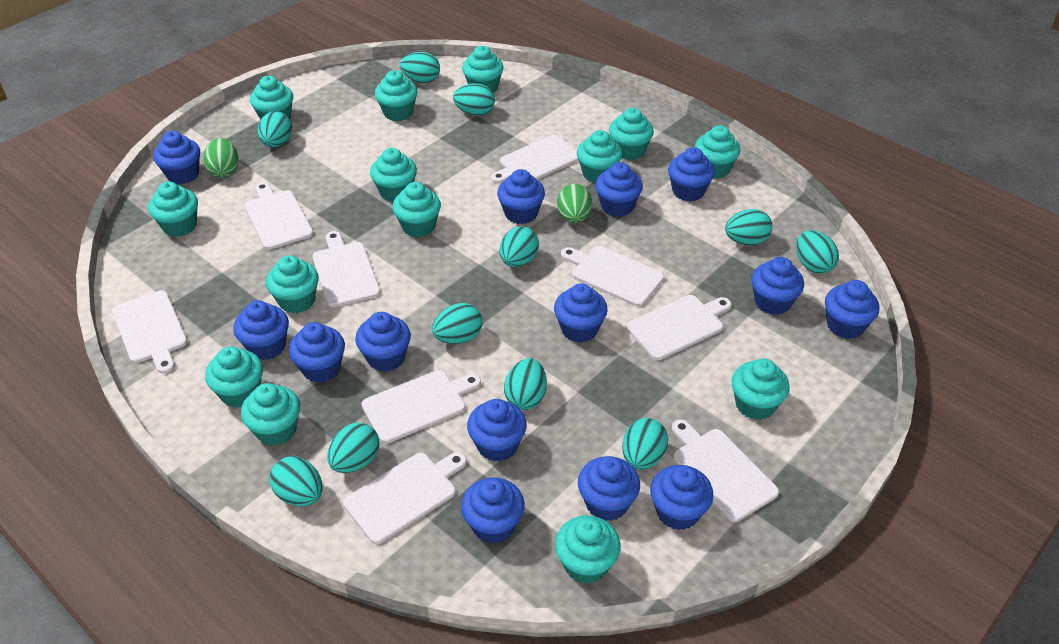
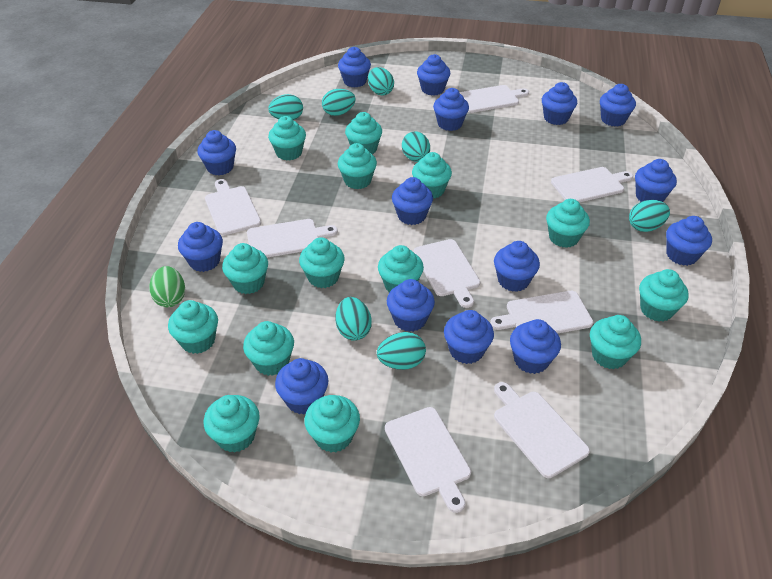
blue cupcake: [153,131,200,184] [233,300,289,360] [289,322,345,383] [355,312,411,372] [461,478,525,544] [467,399,527,462] [497,169,545,224] [554,284,608,343] [578,456,640,521] [595,162,643,217] [650,465,713,530] [668,147,715,201] [751,257,804,315] [825,280,879,339] = 14 -> [178,222,223,272] [197,130,236,176] [275,358,328,415] [338,47,371,88] [387,279,435,332] [392,177,433,225] [417,54,451,96] [433,88,469,131] [444,310,494,364] [494,241,540,292] [510,319,561,374] [542,82,577,125] [600,84,636,127] [635,159,677,202] [666,216,712,266] = 15
green egg: [203,138,238,178] [557,184,592,223] = 2 -> [149,266,185,307] = 1
turquoise egg: [258,111,292,147] [269,456,322,506] [327,422,379,473] [400,52,440,83] [432,303,483,344] [453,83,495,116] [500,226,539,267] [504,358,547,410] [622,418,668,470] [725,209,772,245] [796,231,839,274] = 11 -> [268,94,303,120] [322,89,356,116] [335,297,372,341] [368,67,394,96] [377,332,426,370] [402,132,430,162] [629,200,670,232] = 7
white cutting board: [112,290,187,374] [244,182,313,250] [313,231,380,307] [343,452,467,544] [362,370,481,443] [491,135,579,184] [561,246,664,307] [626,295,732,360] [672,419,779,522] = 9 -> [205,179,261,236] [247,219,338,258] [385,407,471,513] [414,239,480,308] [459,85,529,113] [490,291,593,334] [494,382,590,478] [551,167,633,202] = 8

